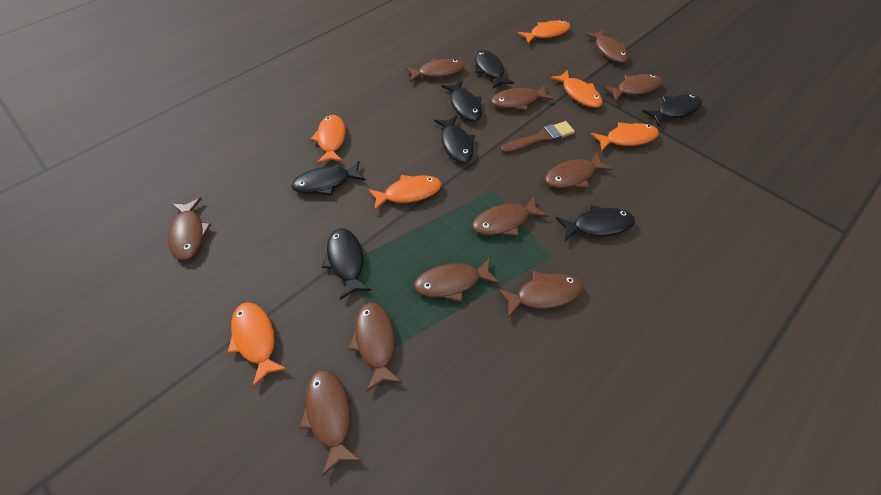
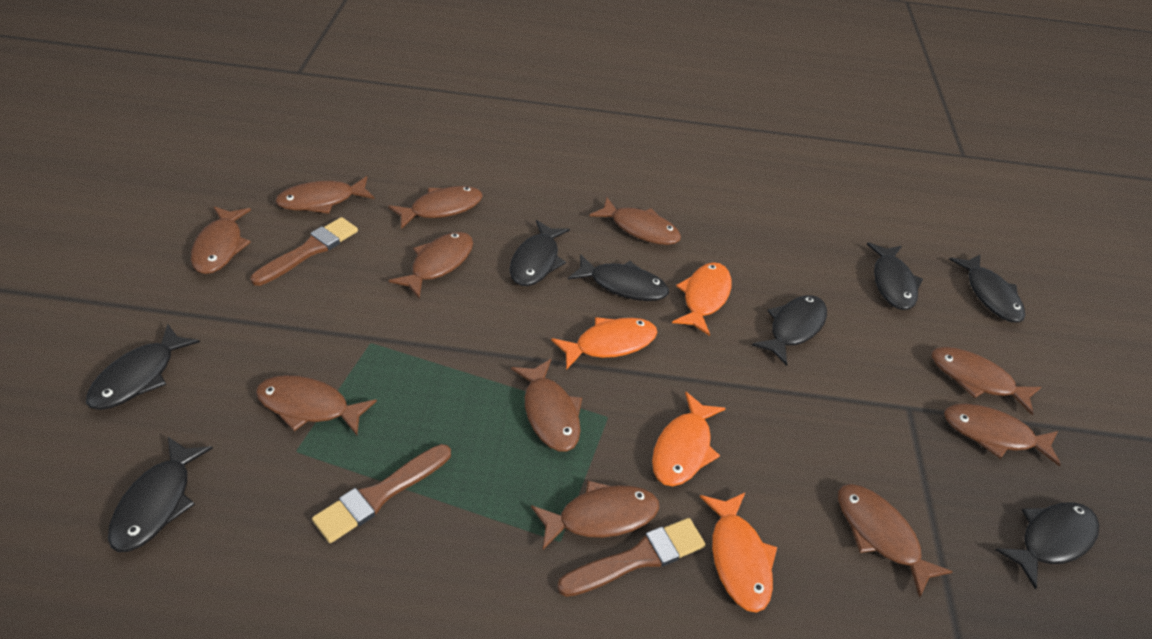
black fish: [291,161,366,195] [322,228,372,300] [434,115,475,163] [441,80,482,121] [475,50,514,88] [556,205,635,241] [642,94,702,126] = 7 -> [86,324,200,410] [108,437,213,552] [510,220,570,286] [568,254,669,301] [752,295,827,366] [867,242,923,310] [949,255,1025,323] [995,502,1099,589] = 8
brown brush: [501,121,575,154] = 1 -> [251,217,358,286] [312,444,451,543] [557,518,706,597] = 3
orange fish: [228,302,288,387] [310,115,346,164] [368,175,442,211] [518,20,570,44] [550,70,602,108] [591,122,659,152] = 6 -> [551,317,657,370] [652,391,726,486] [672,262,732,336] [700,492,777,613] = 4

